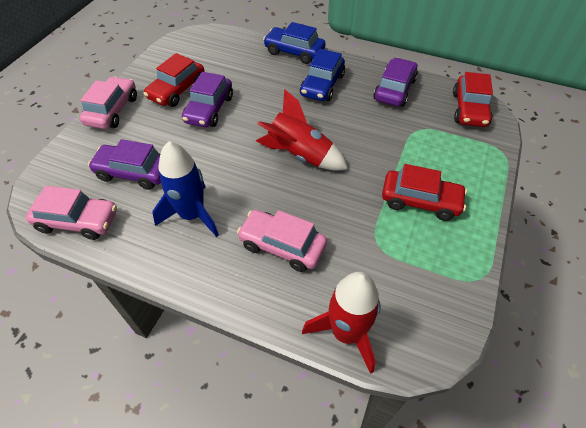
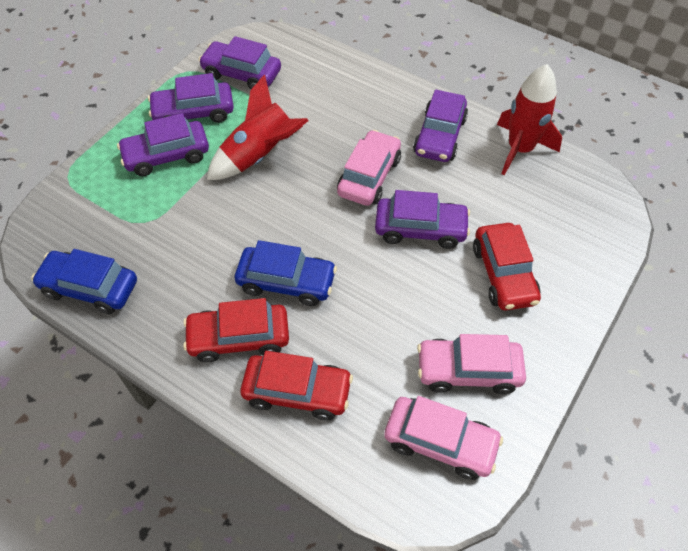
blue rocket: [152,141,219,237] = 1 -> none = 0
purple car: [88,139,161,190] [182,72,233,128] [373,58,418,107] = 3 -> [117,113,209,176] [148,73,234,123] [199,36,281,89] [375,190,470,249] [413,89,468,162] = 5

